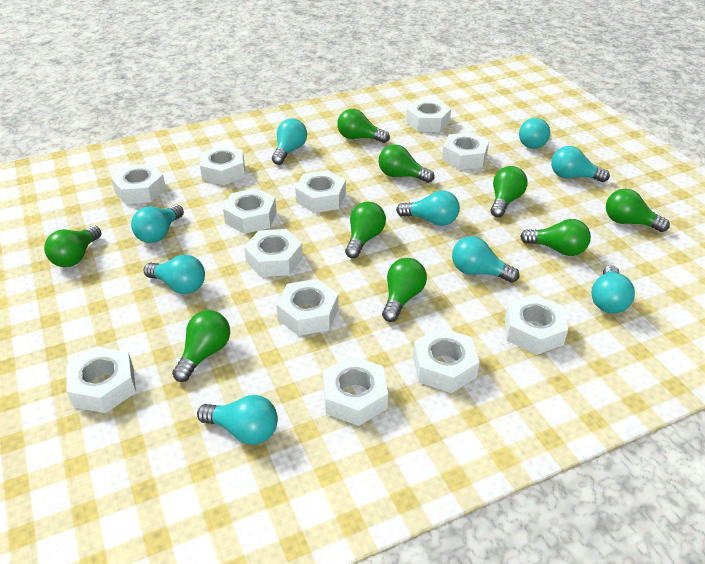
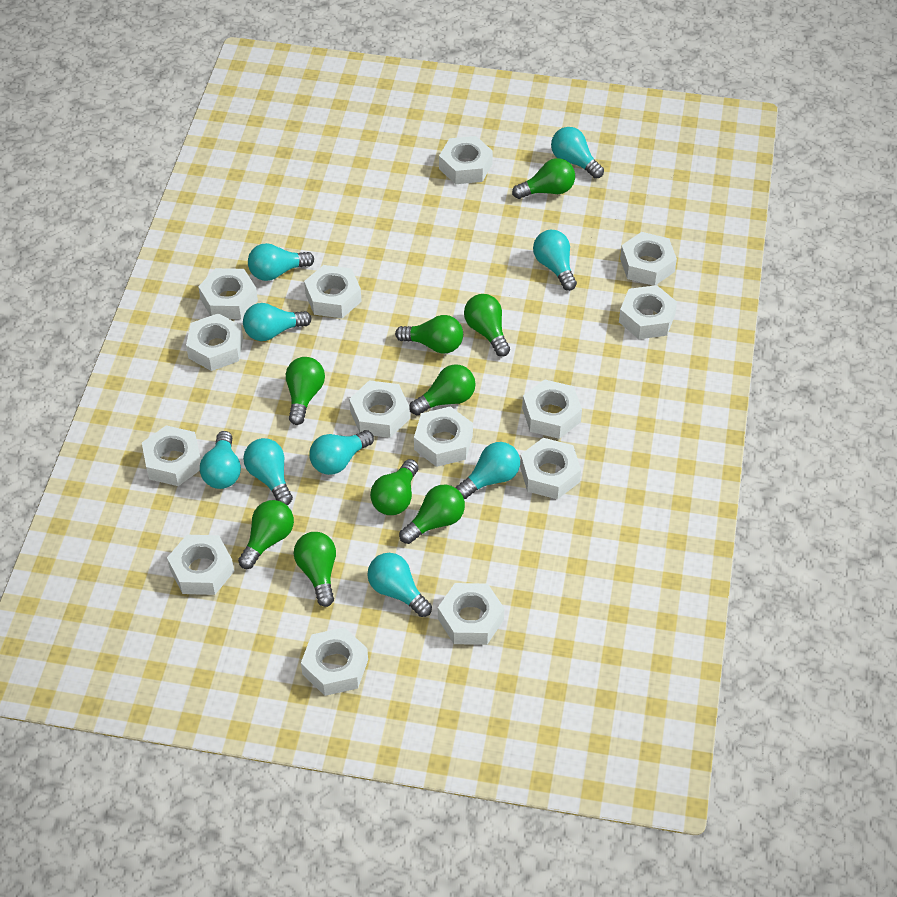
white nut: [66,347,136,413] [111,164,166,204] [200,145,245,185] [223,188,277,234] [244,229,303,277] [276,279,339,336] [295,170,346,213] [323,355,388,426] [406,99,451,132] [413,327,480,393] [442,132,489,170] [505,294,568,355] = 12 -> [142,425,201,486] [167,535,234,595] [186,313,243,371] [198,268,258,319] [301,627,368,696] [304,265,362,318] [349,380,410,438] [414,406,473,467] [438,583,505,645] [439,136,493,184] [520,438,581,499] [522,379,582,439] [619,285,677,339] [620,232,677,286] = 14

